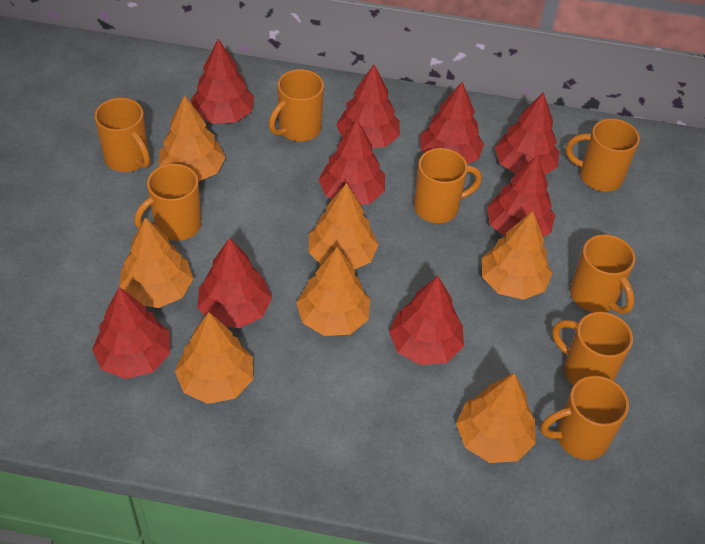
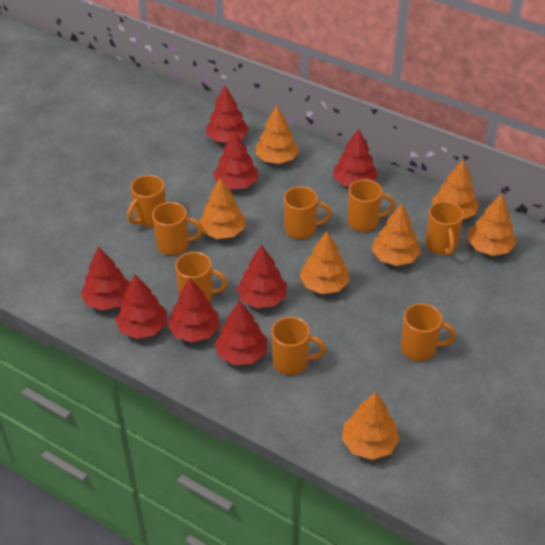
red tree: [92,287,170,379] [191,39,254,124] [197,238,272,328] [318,120,385,205] [336,64,400,148] [389,276,464,365] [420,82,484,164] [487,155,555,237] [495,92,559,175] = 9 -> [81,247,131,311] [115,274,167,339] [168,278,220,342] [206,85,249,142] [213,130,258,189] [215,300,267,365] [237,244,287,308] [334,128,378,187] = 8

